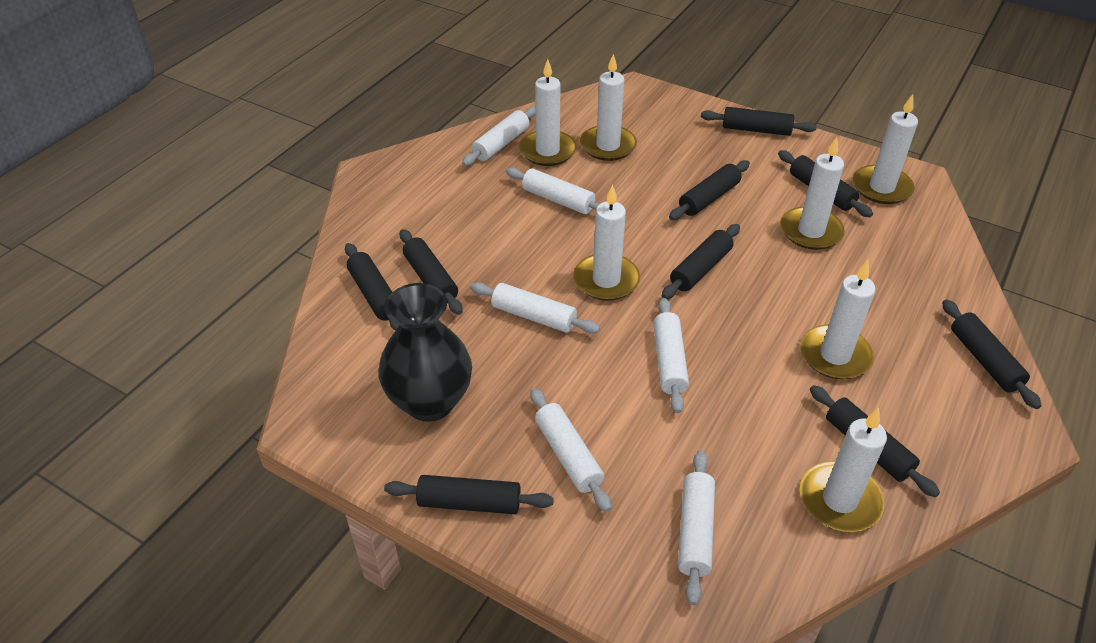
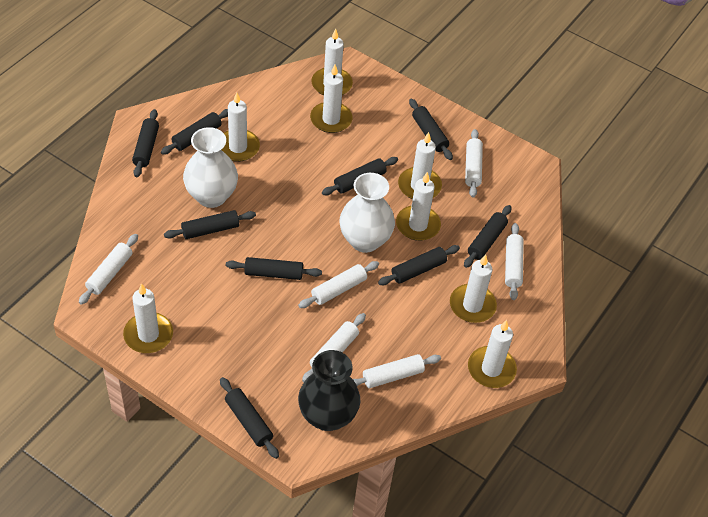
white candle: [519,59,576,166] [573,184,640,301] [580,54,637,161] [780,137,845,250] [800,260,875,379] [800,408,887,532] [853,94,918,204] = 7 -> [123,283,173,353] [221,92,260,162] [310,64,353,133] [312,29,353,96] [396,172,441,241] [398,132,442,199] [450,255,497,323] [468,320,517,388] = 8
white vase: none = 0 -> [183,127,238,208] [340,173,395,253] = 2

